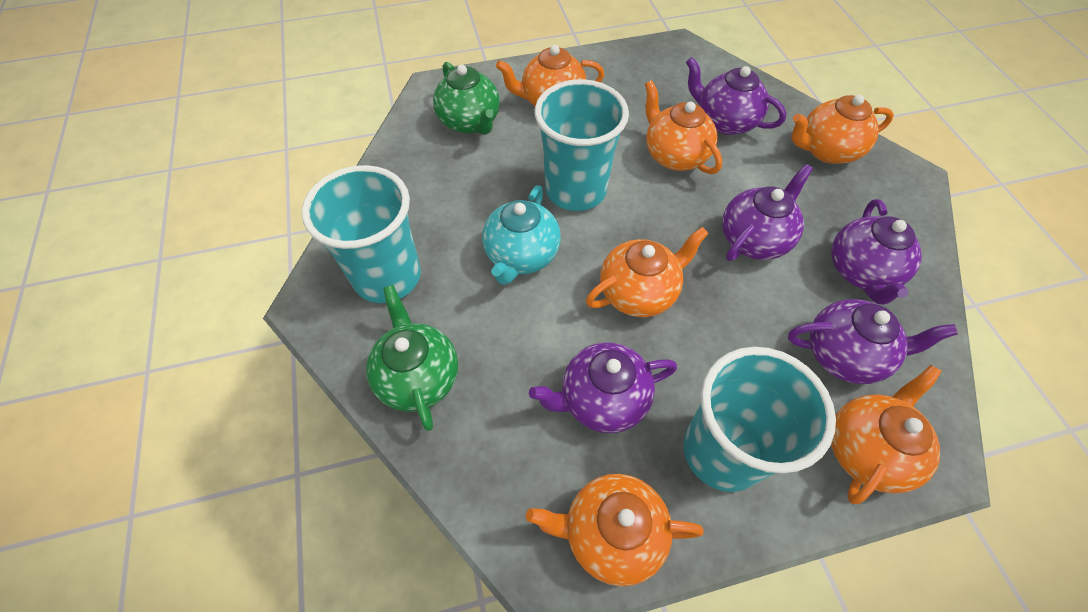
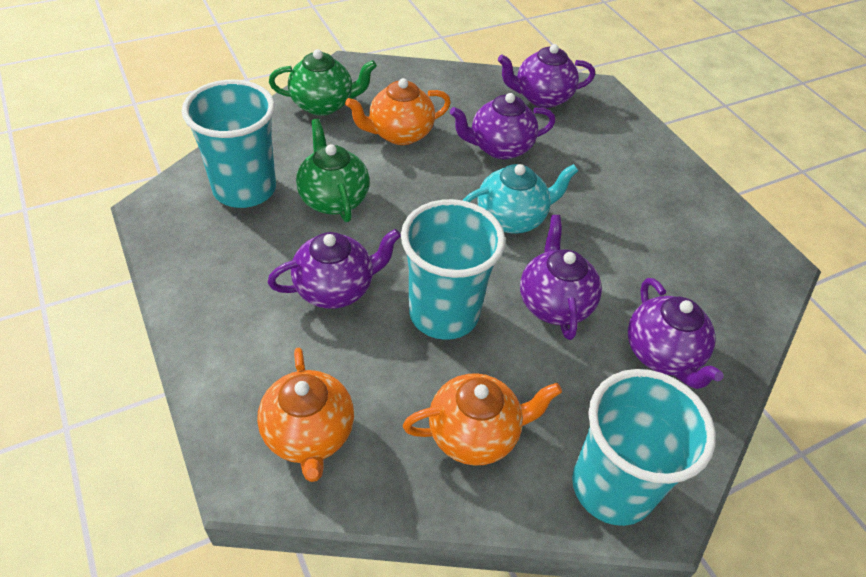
orange teapot: [496,45,604,106] [526,474,704,586] [586,227,709,317] [645,80,722,174] [791,94,894,164] [831,365,942,504] = 6 -> [257,348,354,482] [345,78,451,145] [403,373,562,466] = 3

